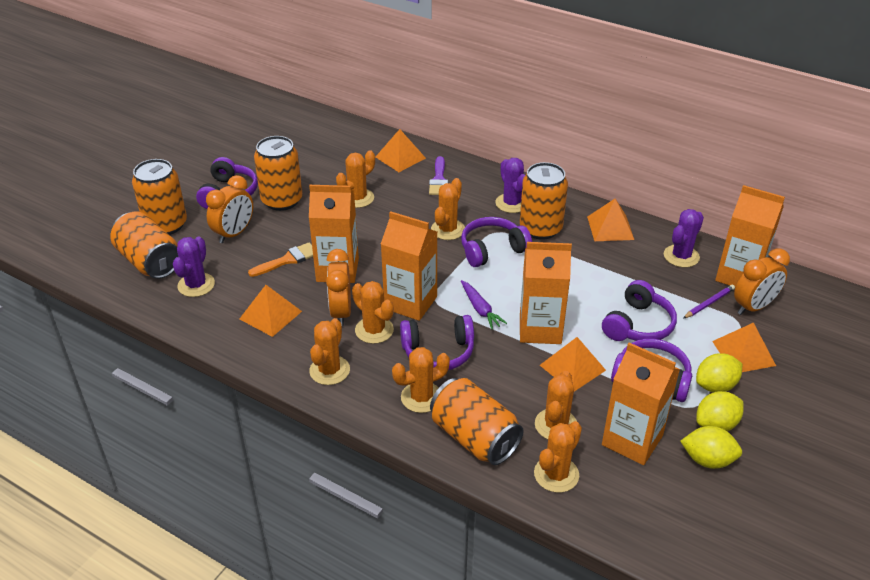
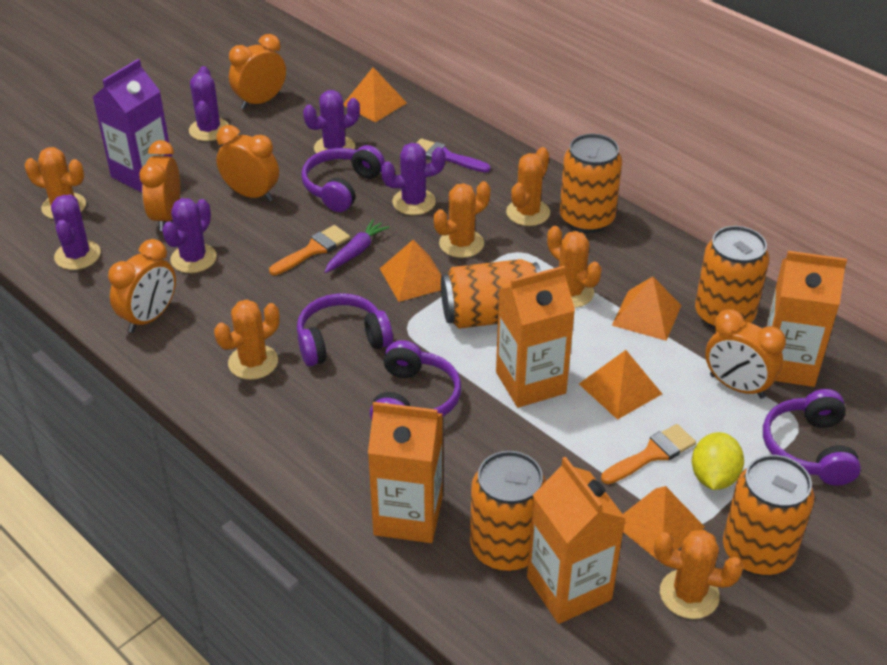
orange brush: [248,242,313,277] = 1 -> [269,225,350,275] [601,424,696,484] = 2
orange cactus: [309,318,350,385] [336,150,375,208] [352,281,394,344] [392,347,450,413] [431,178,465,240] [534,421,582,493] [535,371,577,439] = 7 -> [25,147,86,219] [214,300,280,380] [434,181,490,258] [506,147,550,226] [547,226,602,308] [654,530,743,619] = 6
orange carton: [309,185,359,283] [381,211,437,321] [520,242,572,344] [602,343,680,465] [715,185,785,287] = 5 -> [368,402,443,543] [496,266,575,408] [527,457,626,624] [766,251,847,387] = 4
orange clock: [206,175,253,243] [326,249,351,326] [734,249,790,315] = 3 -> [108,239,176,333] [139,140,180,231] [216,125,279,202] [229,34,286,109] [705,309,786,399] = 5
purple cactus: [173,237,215,297] [495,158,525,213] [664,209,704,268] = 3 -> [51,194,101,270] [162,198,217,273] [189,66,229,141] [303,90,360,160] [381,143,445,215] = 5
purple carton: none = 0 -> [93,59,172,193] = 1
purple headphones: [196,157,258,209] [400,315,474,370] [461,217,532,267] [602,280,677,341] [611,339,692,402] = 5 -> [297,293,393,366] [301,145,385,212] [370,340,461,420] [763,389,861,485] = 4
purple pencil: [683,285,735,319] = 1 -> none = 0
yellow lemon: [680,426,742,469] [696,353,742,392] [696,391,744,431] = 3 -> [692,432,744,490] = 1

